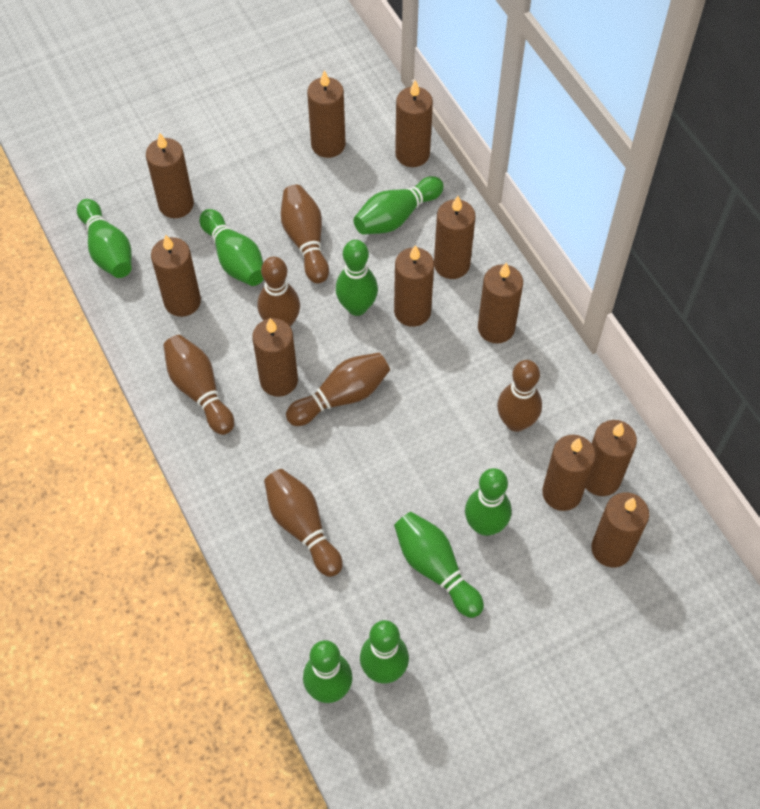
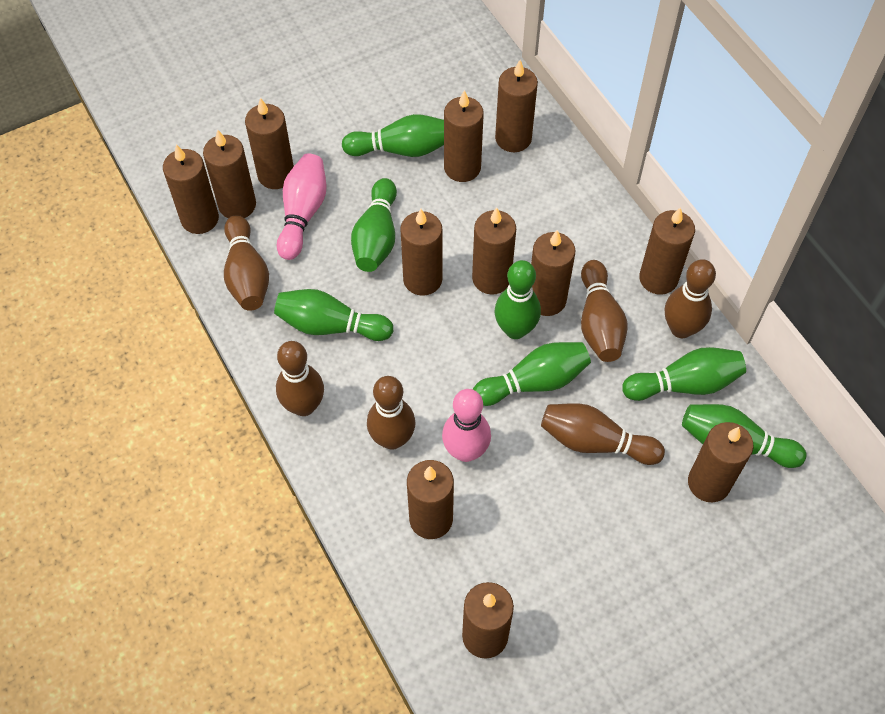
brown candle: [146,132,194,218] [151,235,201,317] [252,318,298,397] [307,70,346,158] [394,245,434,327] [395,80,433,167] [434,196,475,279] [478,262,523,343] [542,435,596,511] [585,420,637,496] [591,493,649,567] = 11 -> [163,144,219,234] [203,129,256,218] [245,98,294,189] [400,209,442,296] [407,460,454,539] [444,90,484,182] [462,582,514,659] [472,207,516,295] [495,60,538,152] [531,230,575,316] [639,207,695,295] [688,422,754,502] = 12
green bowling pin: [77,199,132,278] [200,209,264,286] [303,640,353,703] [336,240,378,316] [354,176,444,235] [360,620,409,683] [394,512,484,618] [465,468,511,536] = 8 -> [274,289,393,341] [342,114,444,157] [351,178,397,272] [473,342,591,406] [495,260,541,339] [622,347,746,401] [682,404,807,468] = 7
pink bowling pin: none = 0 -> [277,153,327,260] [442,389,491,462] = 2

